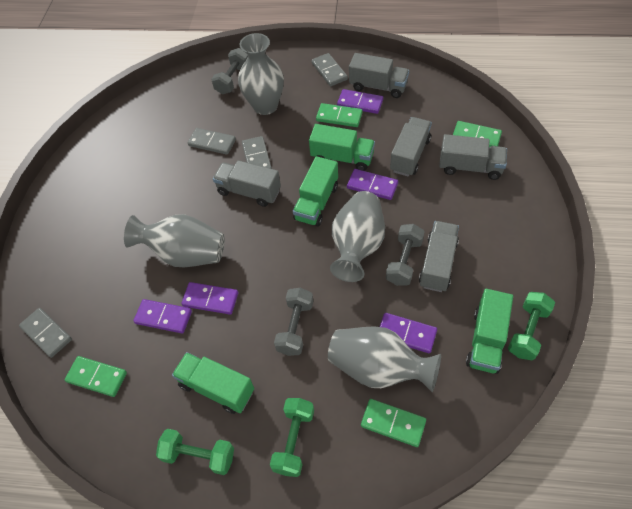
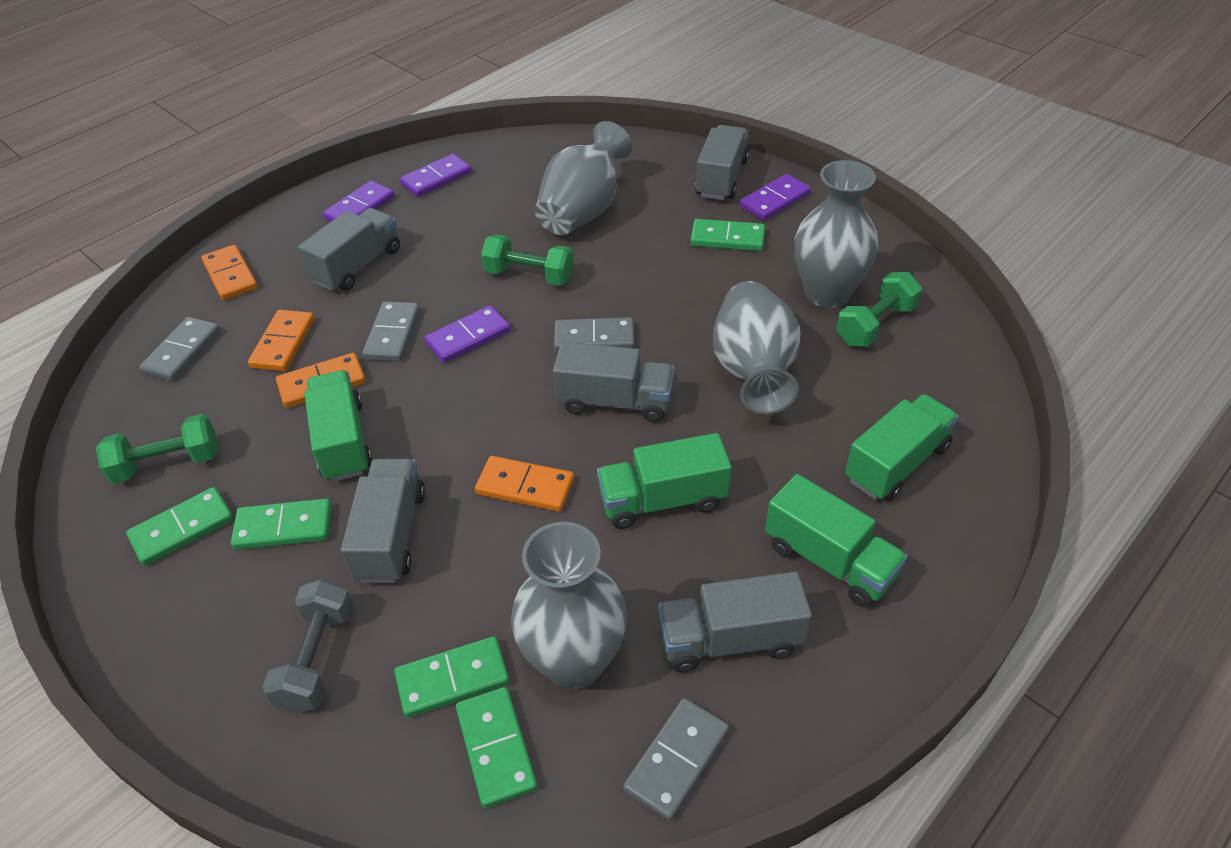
green domino: [65,356,127,397] [316,103,363,127] [361,399,426,447] [453,121,502,148] = 4 -> [126,487,233,566] [231,498,332,550] [394,636,509,718] [456,687,537,808] [690,219,765,251] = 5
grey dumbbell: [211,48,248,94] [274,288,313,356] [386,224,425,286] = 3 -> [262,579,354,713] = 1
orange domino: none = 0 -> [201,245,258,300] [248,310,315,371] [276,353,366,408] [475,456,574,512] = 4
purple domino: [133,299,192,333] [181,282,238,315] [337,89,383,114] [347,169,398,200] [380,313,437,353] = 5 -> [323,181,395,222] [400,154,472,197] [424,305,511,363] [740,174,811,220] = 4

